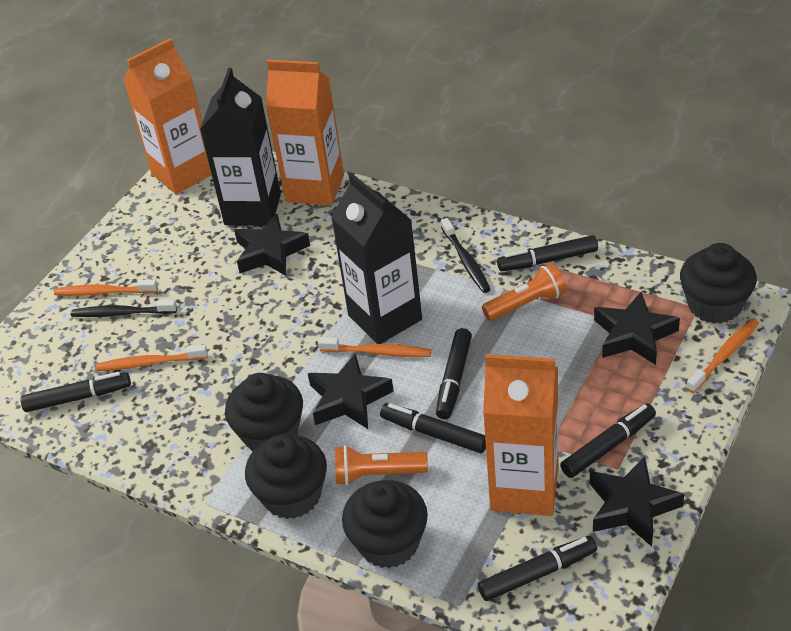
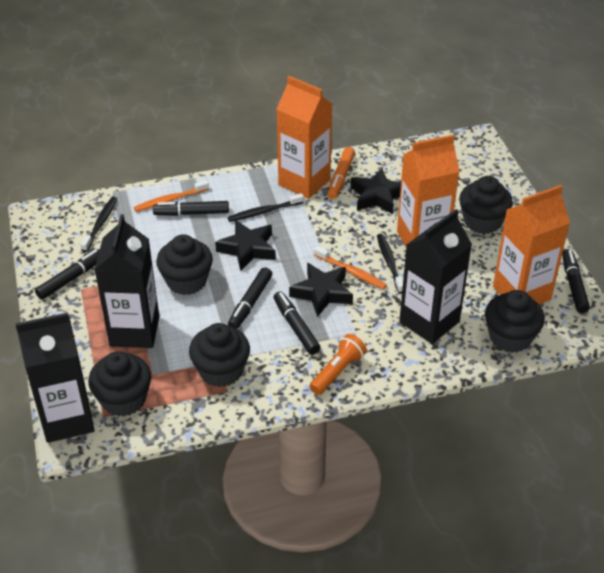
black carton: [200,68,281,226] [331,173,422,344] = 2 -> [15,312,94,443] [94,214,159,348] [399,209,472,344] = 3
black cupcake: [225,373,303,451] [245,434,327,519] [342,480,428,568] [680,243,757,324] = 4 -> [88,351,151,417] [156,234,213,295] [189,323,250,387] [459,176,513,234] [485,290,545,353] = 5
black marker: [21,372,131,412] [380,403,486,453] [436,328,472,419] [478,536,597,601] [497,235,598,271] [560,403,656,478] = 6 -> [35,249,100,300] [153,201,229,216] [228,267,272,329] [274,291,321,355] [562,249,590,313] = 5
black star: [234,214,310,276] [308,353,394,429] [590,456,684,547] [594,292,680,365] = 4 -> [215,220,276,271] [289,263,353,317] [350,168,401,214] = 3
black toothbrush: [71,300,177,317] [441,218,491,293] = 2 -> [80,197,117,252] [227,193,304,222] [377,234,403,294] = 3
orange flashlight: [335,445,428,486] [482,263,566,321] = 2 -> [309,334,367,395] = 1
orange marker: none = 0 -> [328,147,355,199] = 1
orange toothbrush: [54,279,158,296] [96,345,208,371] [318,337,432,357] [686,319,759,393] = 4 -> [134,180,209,212] [314,246,387,289] = 2

